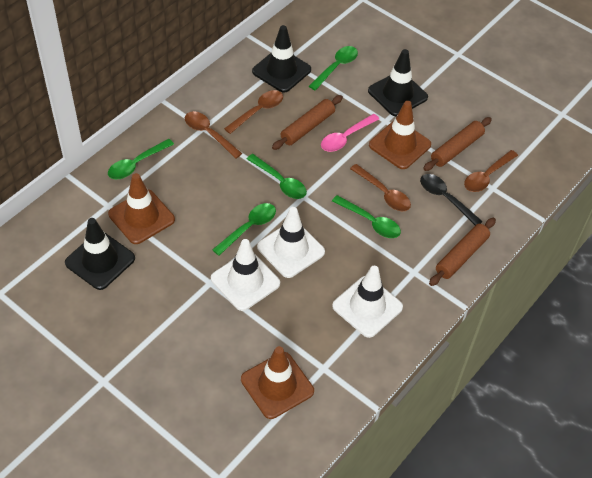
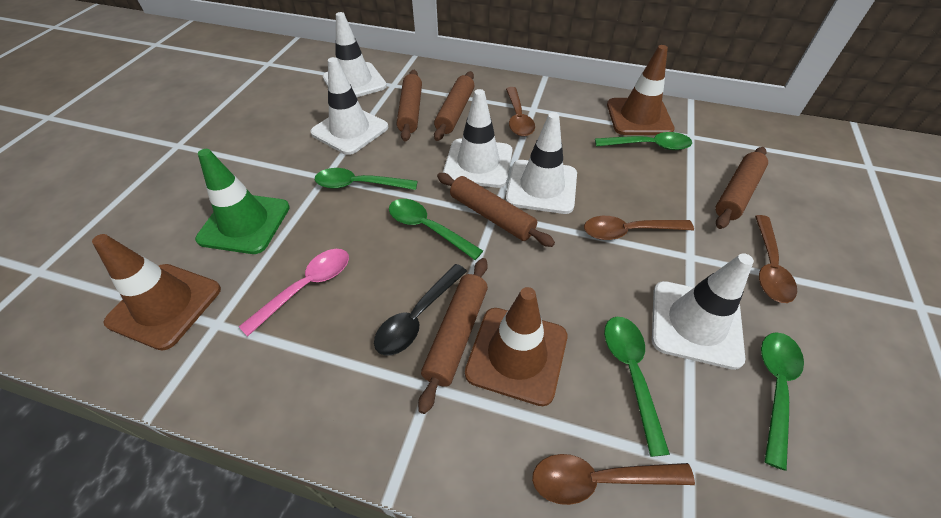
black traffic cone: [65,218,135,290] [252,25,311,93] [368,49,428,116] = 3 -> none = 0
brown rolling pin: [272,95,343,150] [423,117,492,171] [429,218,496,286] = 3 -> [397,70,422,141] [418,258,488,414] [434,71,475,141] [437,173,555,247] [716,147,768,229] = 5
green traffic cone: none = 0 -> [195,149,290,254] = 1
white traffic cone: [211,239,280,311] [257,207,325,278] [332,266,403,338] = 3 -> [310,57,388,155] [323,12,387,97] [443,89,512,188] [506,112,577,214] [652,253,754,370] = 5

